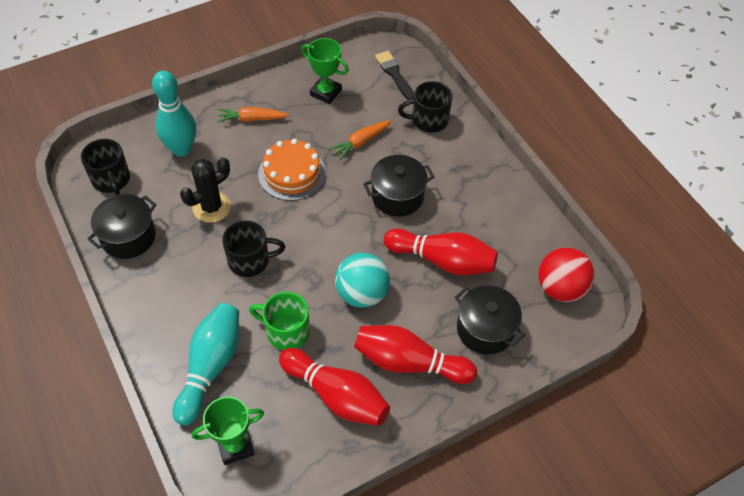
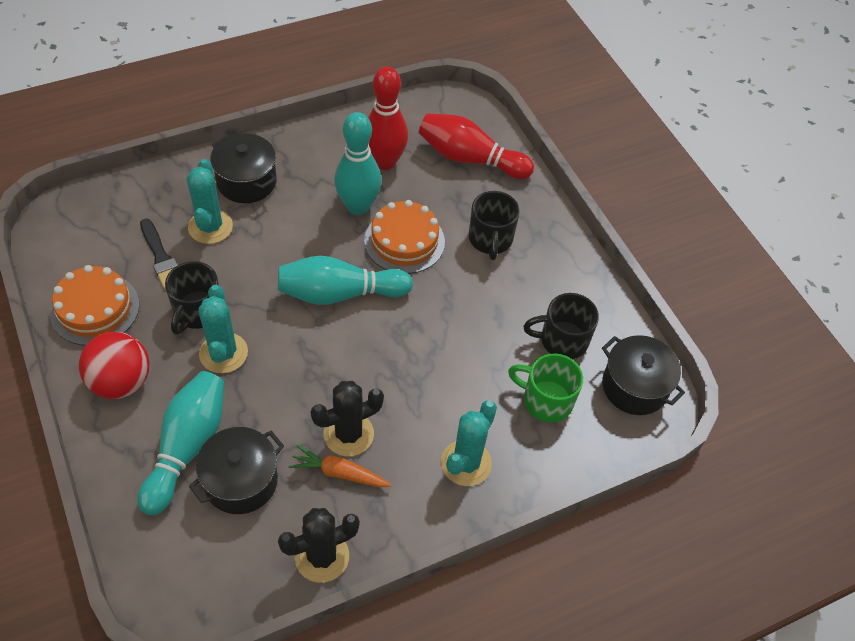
black cactus: [180,157,231,223] = 1 -> [278,508,360,583] [310,381,384,456] = 2
green trophy: [192,397,264,465] [301,38,349,104] = 2 -> none = 0
orange cake: [258,139,326,201] = 1 -> [50,265,139,346] [364,200,445,274] = 2
orange carrot: [217,107,289,122] [329,120,391,160] = 2 -> [288,445,392,487] = 1
red bowling pin: [279,348,390,426] [354,325,477,384] [384,228,498,275] = 3 -> [368,67,408,170] [418,113,534,179] = 2
turquoise ball: [335,253,390,308] = 1 -> none = 0
turquoise bowling pin: [152,71,196,157] [173,303,239,425] = 2 -> [137,371,224,515] [278,255,413,305] [334,112,381,215] = 3
turquoise cactus: none = 0 -> [187,159,233,244] [198,285,248,373] [441,401,497,486] = 3

